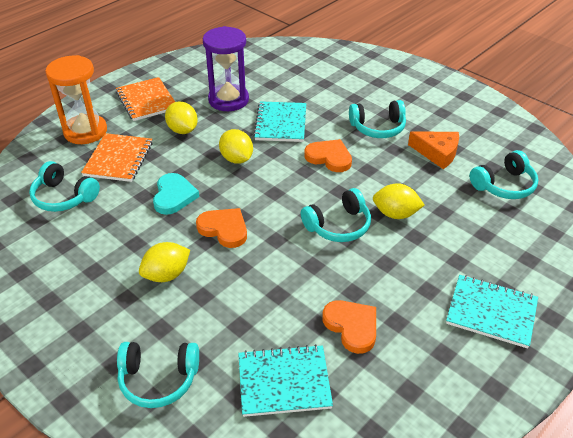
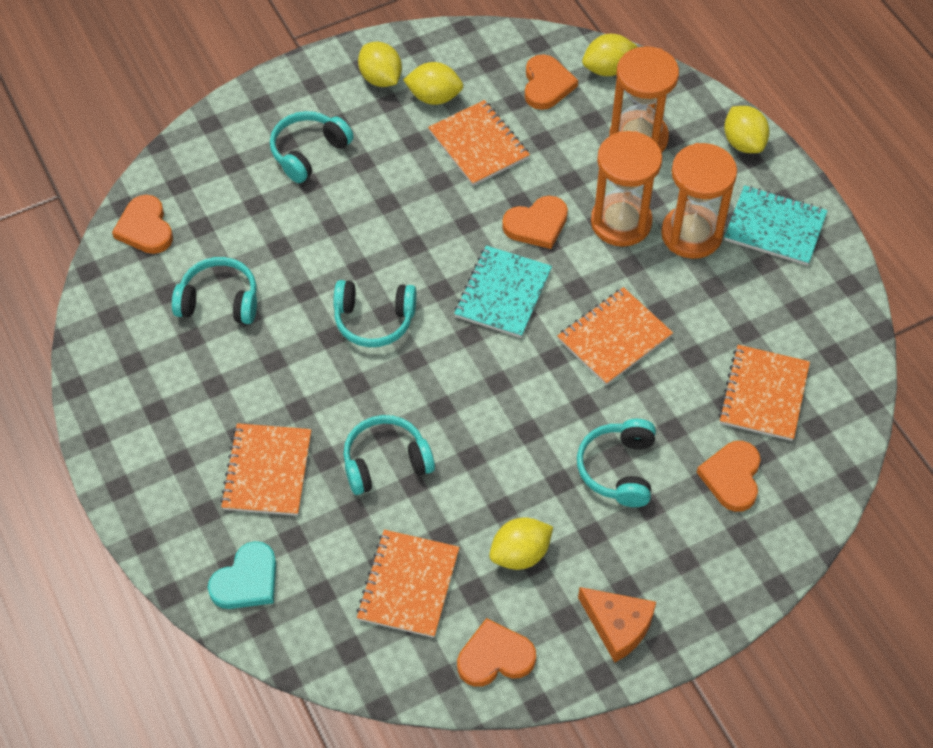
orange heart: [196,208,247,248] [304,139,352,172] [322,300,376,354] = 3 -> [112,195,173,254] [457,618,536,687] [502,196,568,249] [525,54,578,110] [696,441,761,512] = 5
orange hourglass: [45,55,107,144] = 1 -> [591,131,662,247] [609,46,679,153] [661,143,737,259] = 3
orange notebook: [81,133,153,182] [116,77,175,121] = 2 -> [220,423,311,516] [356,530,460,638] [428,100,530,186] [557,287,673,385] [718,345,810,441] = 5
purple hourglass: [203,26,249,111] = 1 -> none = 0
turquoise notebook: [238,344,333,417] [253,101,306,142] [446,275,538,349] = 3 -> [454,245,552,338] [724,185,828,266] = 2
yellow lemon: [139,242,190,282] [165,101,198,134] [219,129,253,164] [373,183,424,219] = 4 -> [358,42,402,87] [403,62,463,105] [489,518,553,570] [582,34,638,76] [724,106,770,153] = 5

